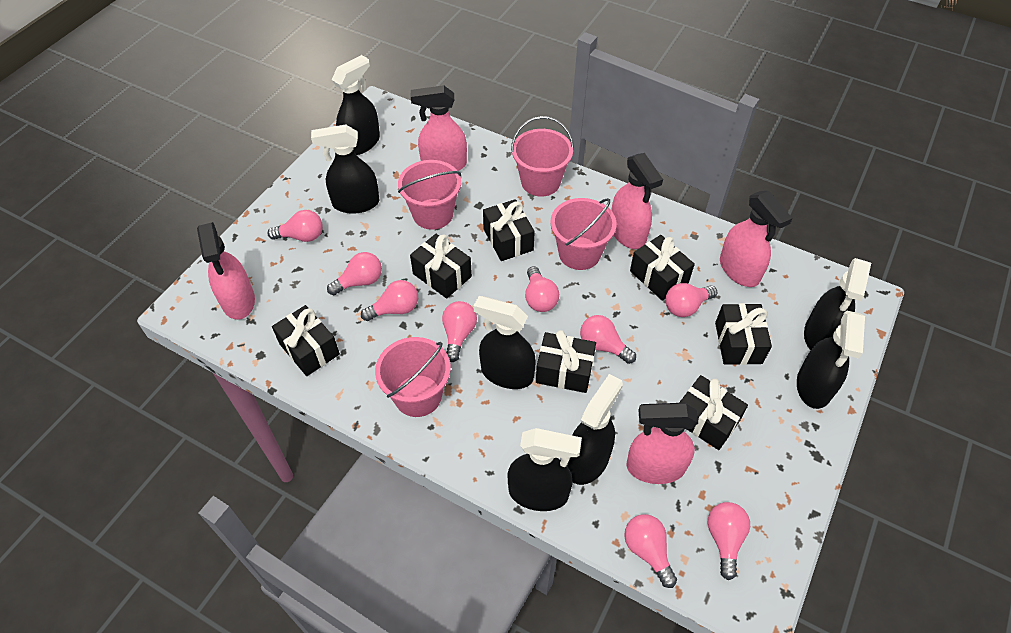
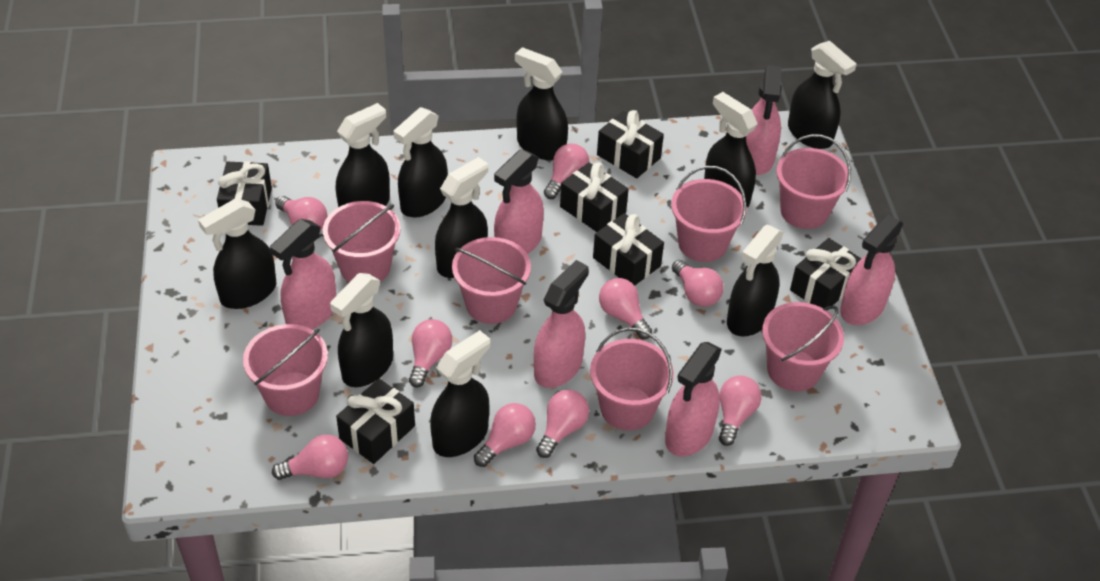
black gift: [272,305,340,376] [410,234,472,298] [483,199,535,261] [536,330,596,393] [630,235,695,301] [679,375,748,450] [715,303,772,365] = 7 -> [217,161,272,226] [336,379,415,464] [560,162,629,232] [593,213,664,286] [597,110,664,178] [790,238,862,308] = 6
black spray bottle: [311,125,380,214] [332,55,380,155] [473,296,536,389] [508,428,582,511] [567,374,623,485] [797,311,865,409] [804,258,871,350] = 7 -> [198,198,276,309] [330,273,393,387] [336,103,390,207] [393,107,448,217] [430,330,490,457] [435,157,488,278] [515,47,568,160] [704,92,757,208] [727,225,784,337] [788,41,857,149] = 10
pink bucket: [375,337,451,417] [398,160,461,230] [511,116,574,197] [550,198,616,270] = 4 -> [243,324,328,416] [323,201,401,282] [452,237,531,324] [590,327,674,431] [671,166,747,262] [762,302,844,392] [776,134,851,229] = 7
pink spray bottle: [197,222,255,320] [411,85,467,171] [611,153,663,249] [626,403,698,484] [720,191,793,287] = 5 -> [270,219,336,329] [494,149,544,254] [534,260,589,388] [665,342,722,457] [746,65,782,175] [840,215,903,325] = 6

